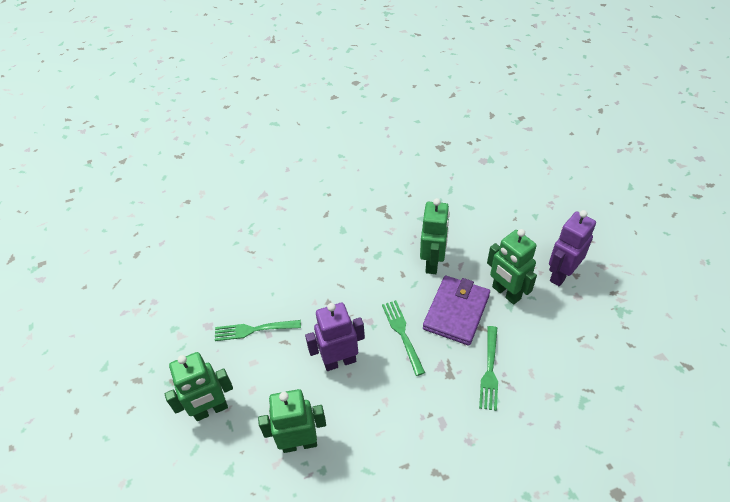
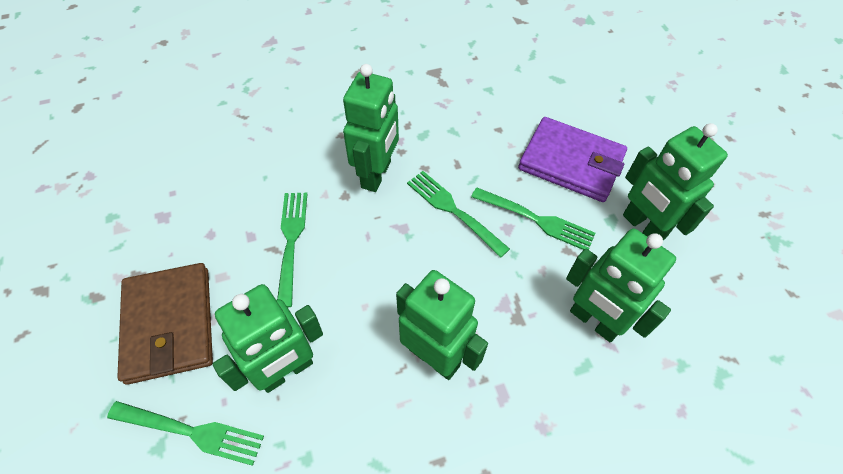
brown wallet: none = 0 -> [117,263,213,385] = 1
green fork: [215,320,301,341] [382,300,425,376] [479,326,498,411] = 3 -> [107,401,264,466] [277,193,307,307] [407,171,510,258] [471,187,595,250] = 4
green robot: [165,352,233,421] [258,389,326,453] [420,198,450,274] [487,229,537,305] = 4 -> [213,284,323,393] [343,64,399,192] [396,270,488,380] [566,228,676,342] [623,123,728,240] = 5
purple robot: [305,303,365,371] [549,210,596,287] = 2 -> none = 0

